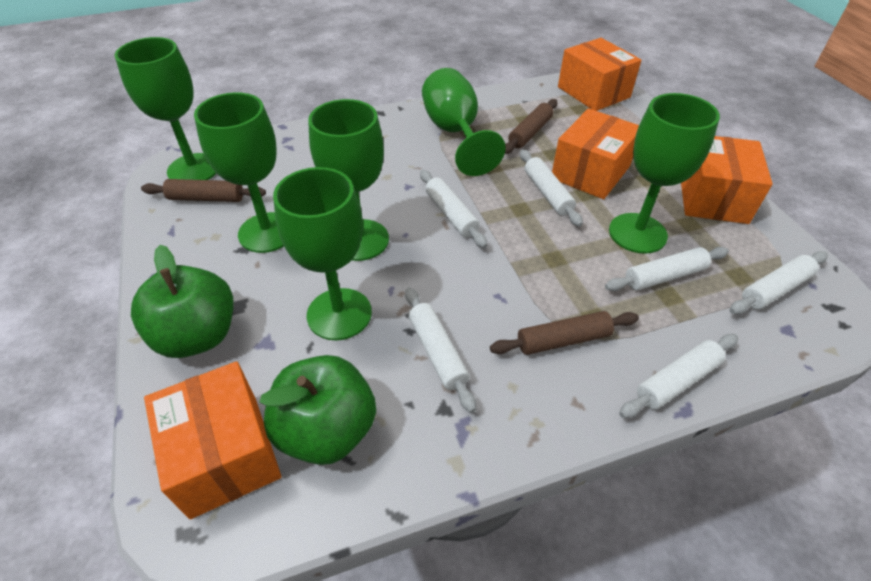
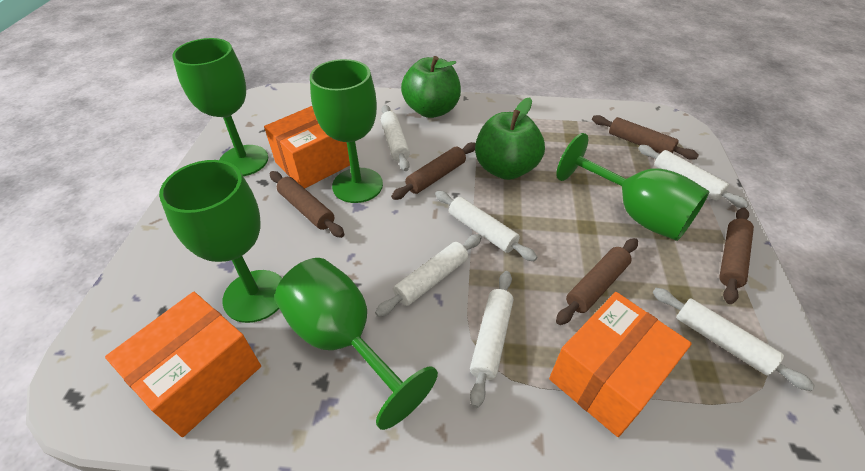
brown rolling pin: [141,179,266,202] [490,311,639,355] [505,99,557,154] = 3 -> [270,171,345,238] [391,142,476,200] [556,238,638,325] [592,115,699,160] [719,208,754,304] = 5
green goblet: [115,37,217,180] [194,92,284,253] [273,167,372,340] [308,99,389,261] [422,68,506,176] [609,93,720,254] = 6 -> [159,160,282,323] [172,38,268,176] [275,258,438,430] [310,59,383,203] [556,133,710,241] = 5
orange box: [144,361,281,519] [552,108,639,199] [558,38,641,111] [681,136,773,224] = 4 -> [105,292,261,437] [264,106,350,188] [549,292,692,437] = 3

